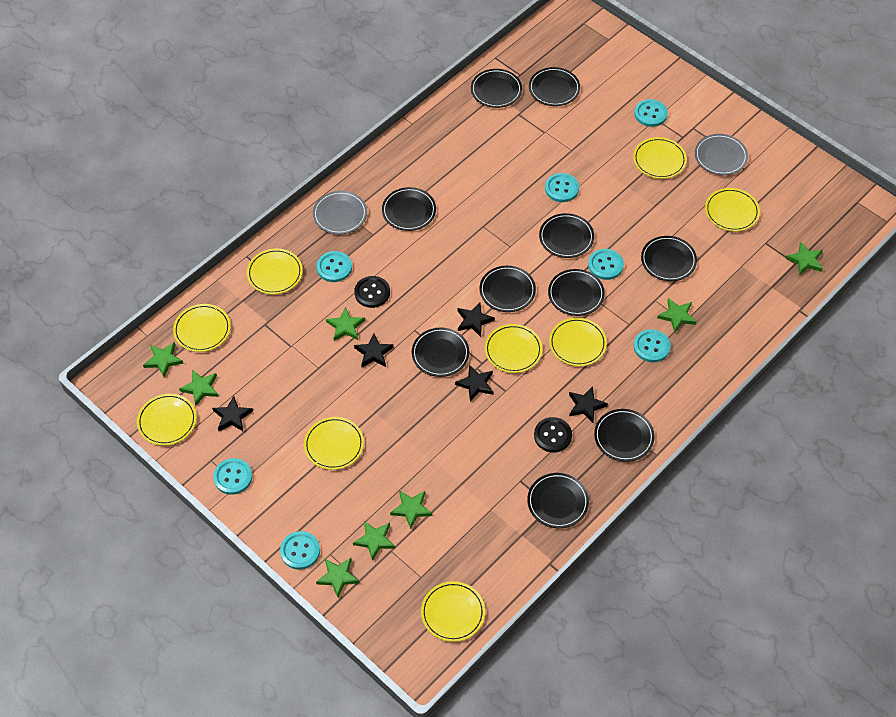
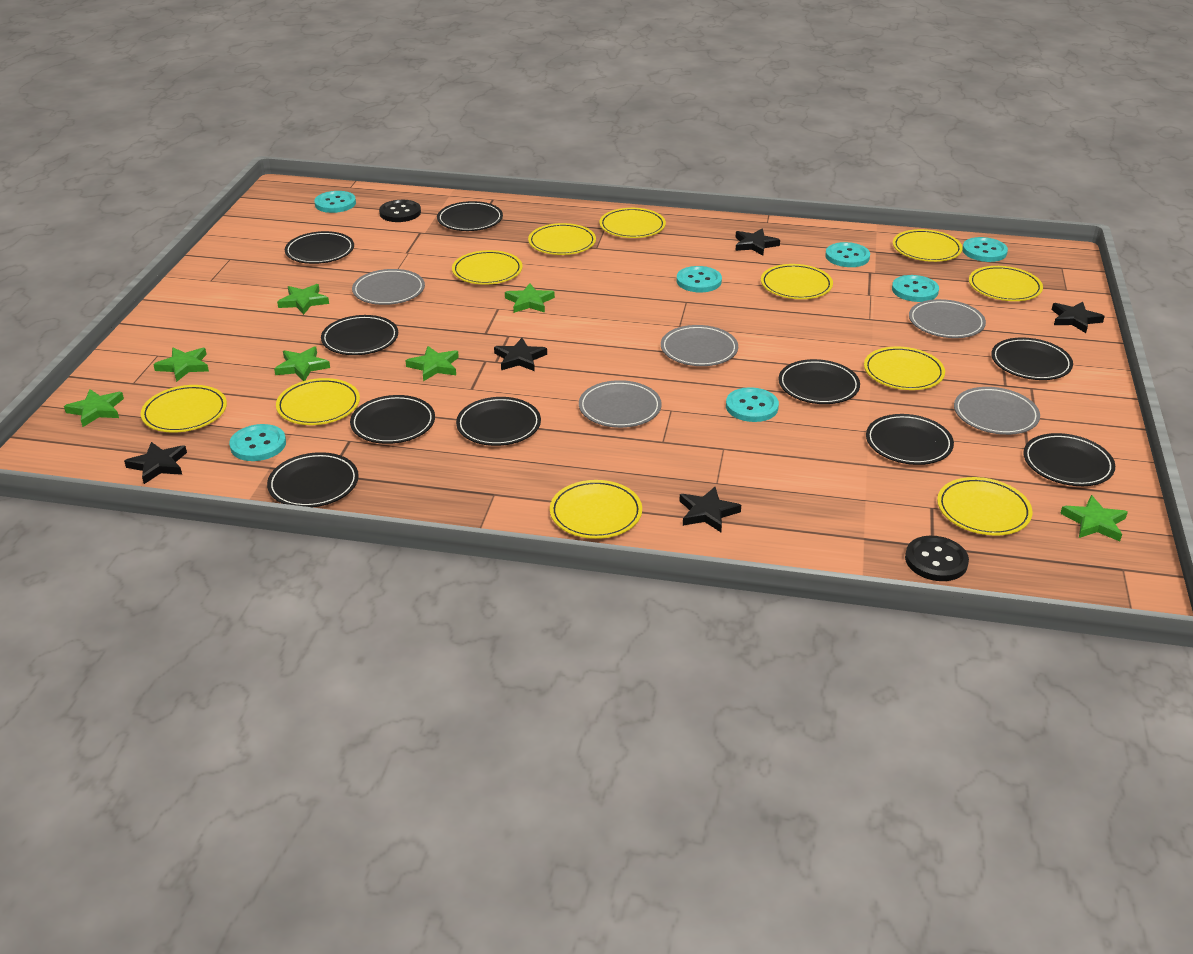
green star: [143,342,184,377] [179,370,219,406] [316,558,360,597] [326,307,365,341] [353,521,395,561] [390,491,432,529] [657,298,697,333] [785,242,823,275] = 8 -> [64,389,124,427] [153,348,209,382] [274,346,330,381] [277,284,329,315] [405,346,459,381] [505,283,555,313] [1060,495,1128,541] = 7
grey plate: [313,191,367,234] [695,134,748,175] = 2 -> [352,269,425,305] [579,380,662,428] [661,325,738,366] [909,299,986,338] [954,387,1040,435] = 5
yellow plate: [137,394,197,446] [173,304,231,352] [247,248,303,294] [304,417,364,470] [421,581,485,642] [485,324,542,373] [549,318,607,366] [633,137,687,179] [705,188,760,232] = 9 -> [141,385,227,433] [276,378,360,425] [452,250,523,285] [528,223,596,255] [550,480,642,539] [600,208,666,238] [761,264,833,299] [864,347,945,390] [893,229,963,262] [937,477,1032,536] [969,266,1043,301] = 11

